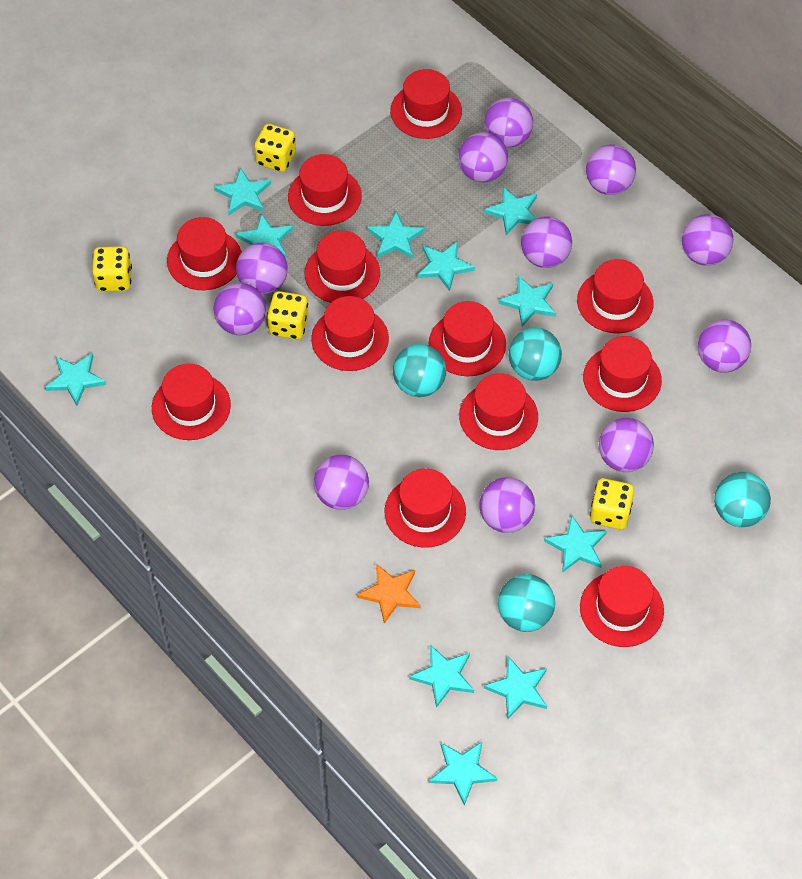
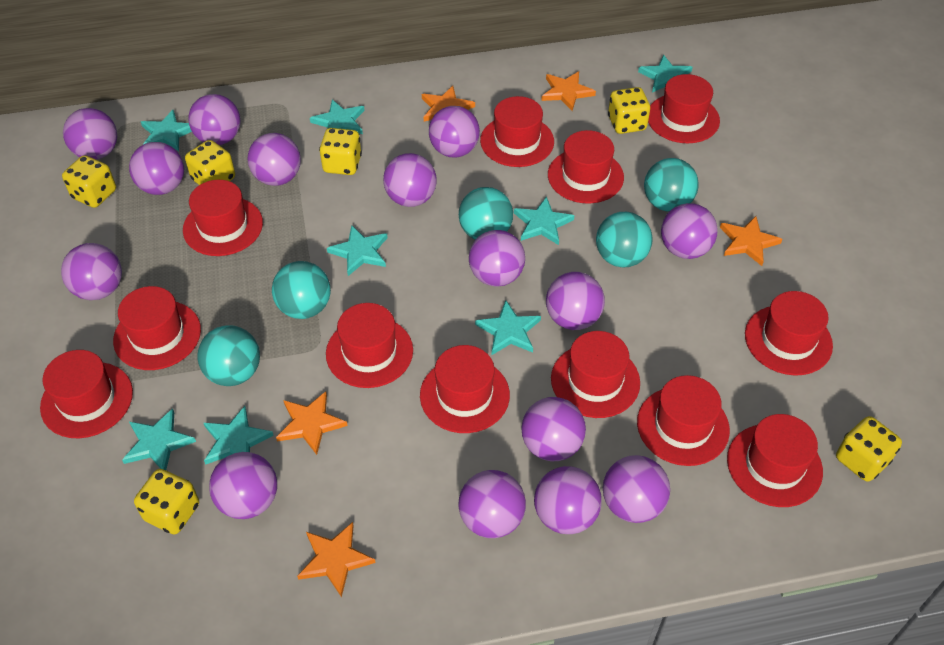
orange star: [357,564,420,623] = 1 -> [276,391,348,455] [297,522,375,597] [422,86,475,121] [541,71,596,111] [720,216,782,266] = 5
purple ball: [213,283,266,335] [236,242,288,294] [314,455,369,510] [458,132,508,182] [480,477,535,533] [484,98,533,147] [521,216,572,268] [586,144,636,195] [599,418,654,472] [682,214,733,266] [698,320,751,373] = 11 -> [61,243,122,300] [63,108,117,160] [129,142,184,195] [188,94,240,145] [209,452,277,519] [247,133,301,186] [383,153,437,207] [429,106,480,157] [458,470,526,538] [469,230,525,286] [522,397,586,461] [534,466,602,534] [546,272,605,330] [603,455,670,523] [661,203,718,259] = 15
turquoise ball: [393,344,446,397] [498,574,555,632] [509,328,562,381] [714,472,771,527] = 4 -> [197,325,260,386] [272,261,331,319] [459,187,513,240] [596,212,652,267] [644,158,699,211] = 5
turquoise star: [45,353,106,406] [214,168,271,215] [235,213,293,258] [367,211,425,259] [409,645,474,708] [417,241,475,291] [429,742,498,805] [484,187,537,235] [484,656,547,719] [498,276,556,327] [544,515,607,573] = 11 -> [122,409,196,470] [141,110,192,151] [204,406,274,465] [310,99,365,134] [327,225,388,276] [475,300,541,355] [514,196,574,245] [638,55,693,92] = 8
yellow dice: [92,246,132,291] [254,124,296,172] [267,291,309,339] [590,478,634,529] = 4 -> [62,155,116,208] [134,469,199,534] [185,140,235,185] [319,128,362,175] [608,87,650,134] [836,416,902,482] = 6

